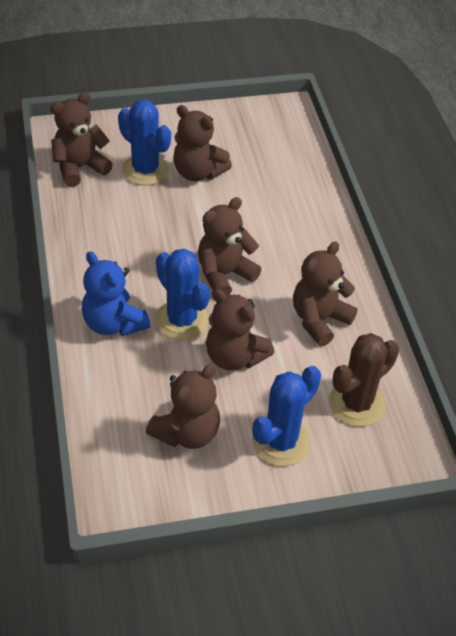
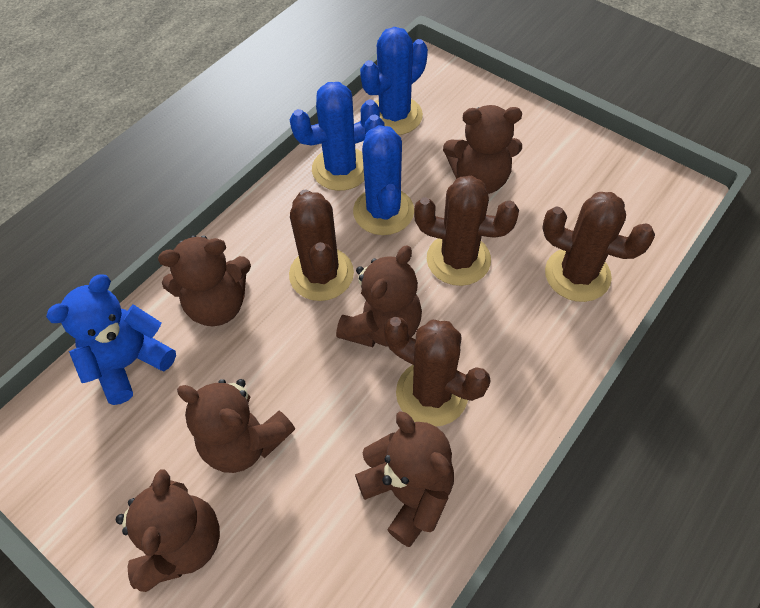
brown cactus: [329,333,399,427] = 1 -> [289,189,354,301] [384,317,491,426] [414,175,519,286] [542,192,655,302] = 4

